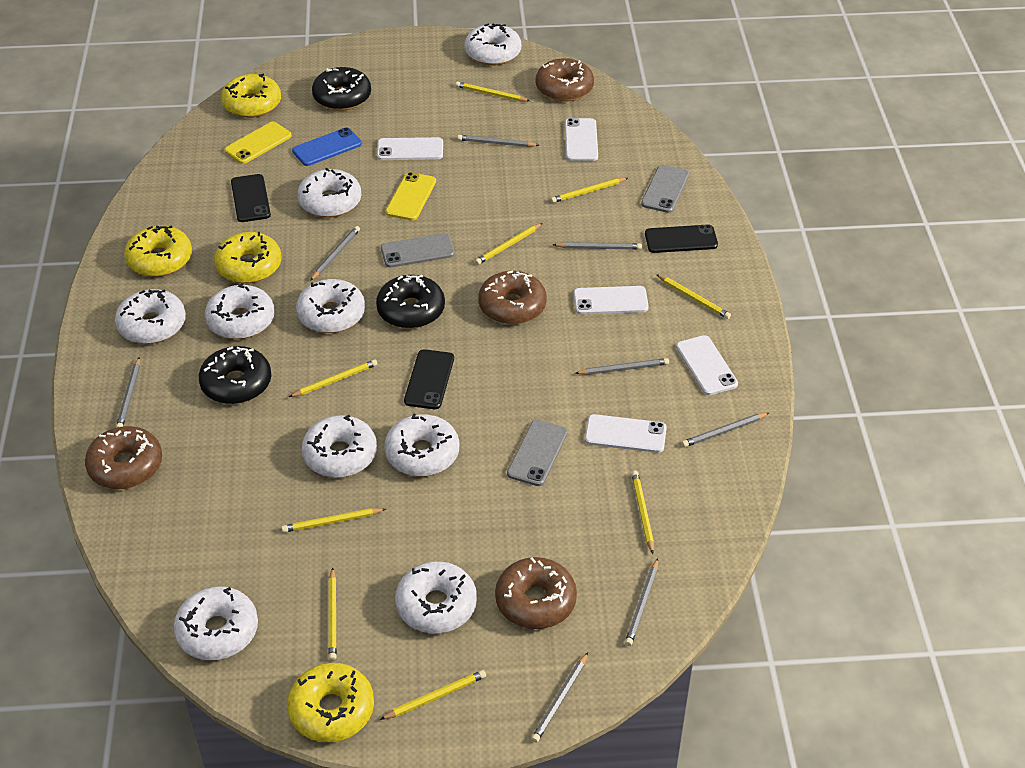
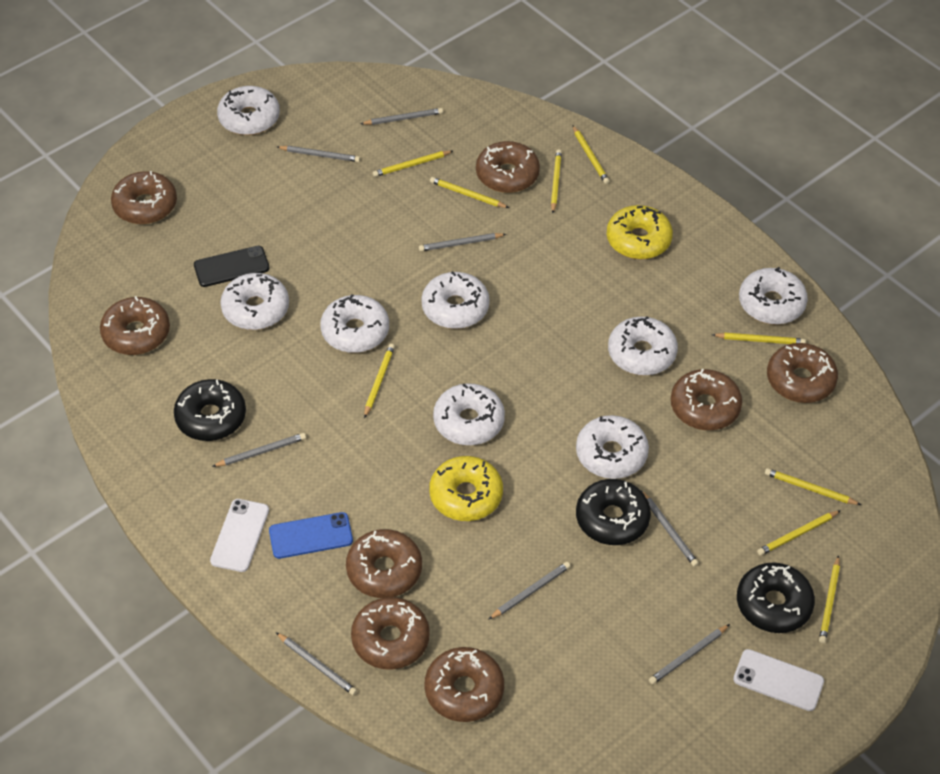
black phone: [231,174,271,222] [404,349,454,409] [645,224,718,253] = 3 -> [194,246,270,287] = 1
brown donut: [85,426,162,489] [478,270,547,324] [495,557,577,629] [536,58,594,102] = 4 -> [100,296,170,355] [111,171,177,224] [346,529,422,598] [351,597,430,670] [424,647,504,722] [476,141,540,193] [671,369,742,430] [767,343,838,403] = 8
grey phone: [381,233,455,267] [507,420,568,486] [641,165,689,213] = 3 -> none = 0
white donut: [115,289,186,344] [174,586,258,660] [205,283,275,339] [296,279,365,333] [297,168,361,218] [302,415,377,478] [384,414,459,476] [395,561,477,633] [465,23,521,65] = 9 -> [217,86,280,135] [220,273,289,330] [320,294,389,353] [421,271,490,329] [433,383,505,445] [576,415,649,479] [608,316,678,376] [739,267,808,325] = 8
white phone: [377,137,443,160] [565,118,598,161] [574,286,648,315] [585,414,667,453] [676,335,738,395] = 5 -> [210,499,269,572] [733,649,824,711] = 2
yellow donut: [124,225,192,277] [214,232,282,283] [221,74,281,118] [287,663,374,742] = 4 -> [429,456,503,521] [607,205,673,259] = 2
yellow phone: [224,122,292,164] [386,172,436,221] = 2 -> none = 0

